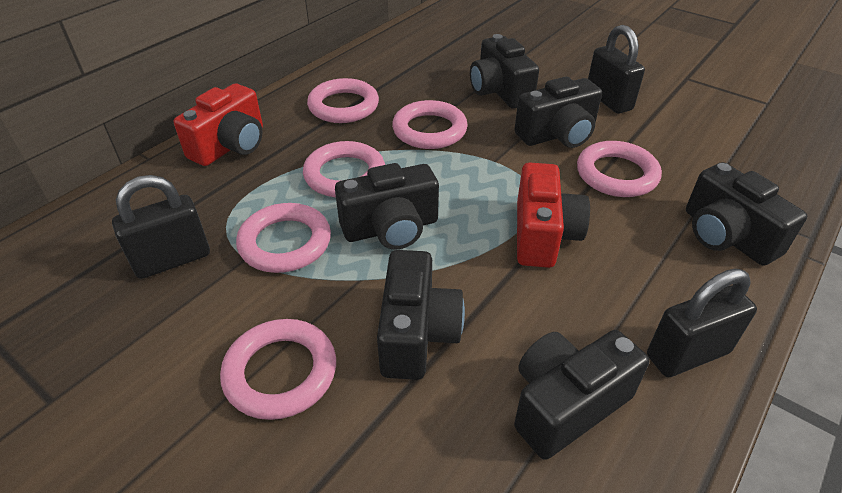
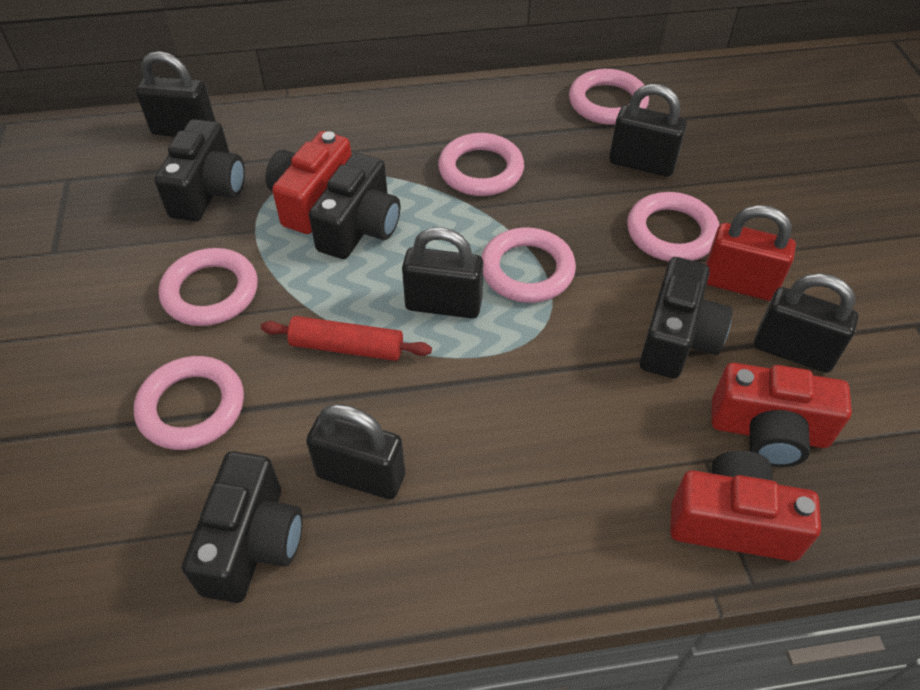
black camera: [335,163,439,250] [377,250,465,380] [470,34,539,108] [514,77,602,148] [514,330,649,460] [686,162,807,266] = 6 -> [155,119,245,221] [182,451,303,603] [309,153,400,259] [639,257,733,379] = 4
black padlock: [112,175,210,279] [588,25,645,114] [647,269,757,377] = 3 -> [136,51,216,137] [306,404,405,499] [402,227,483,318] [609,84,687,177] [754,273,859,373] = 5
red camera: [174,83,263,166] [517,162,590,268] = 2 -> [266,131,352,234] [670,451,821,561] [712,363,852,467] = 3
red padlock: none = 0 -> [705,205,796,301] = 1
red rolling pin: none = 0 -> [261,316,432,361] = 1

